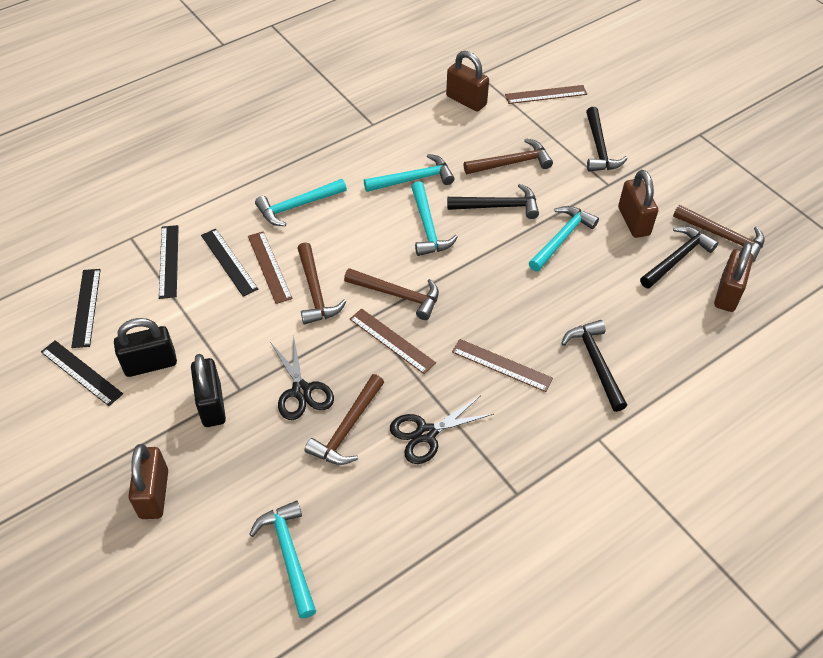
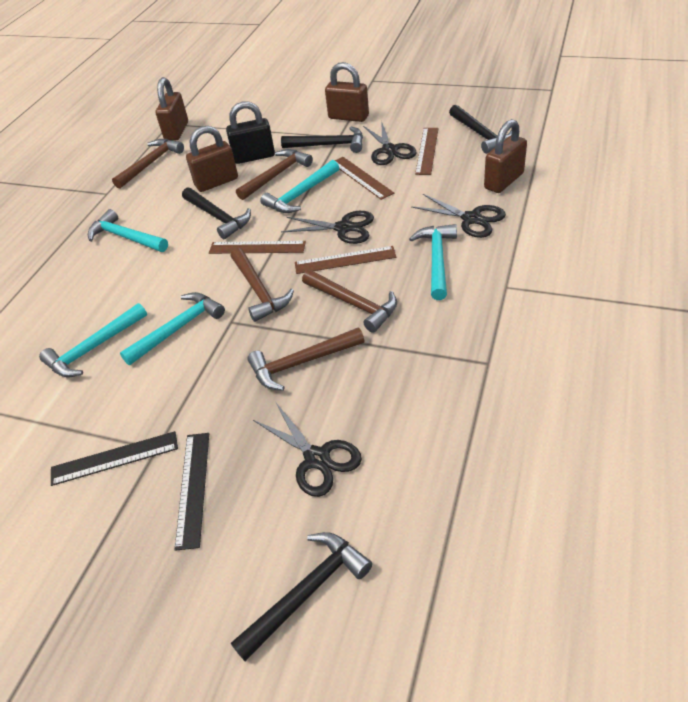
black padlock: [114,318,177,377] [191,354,226,427] = 2 -> [226,101,275,164] = 1
black ruler: [41,340,123,406] [71,269,101,348] [159,225,179,299] [201,229,258,297] = 4 -> [51,431,178,486] [174,433,209,551] = 2
black scissors: [270,335,334,420] [390,396,494,464] = 2 -> [253,403,362,497] [281,211,374,244] [363,120,417,165] [411,194,506,238] = 4

